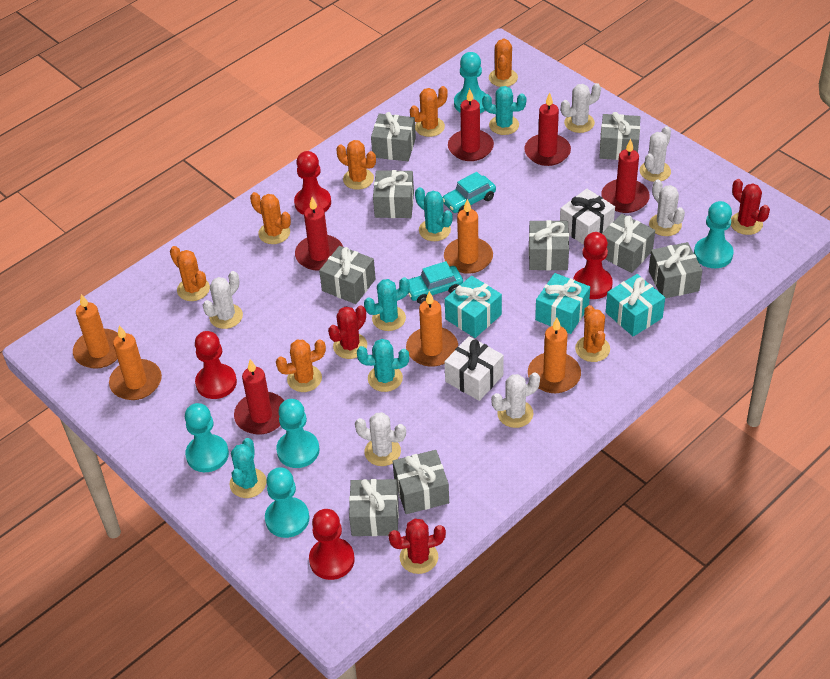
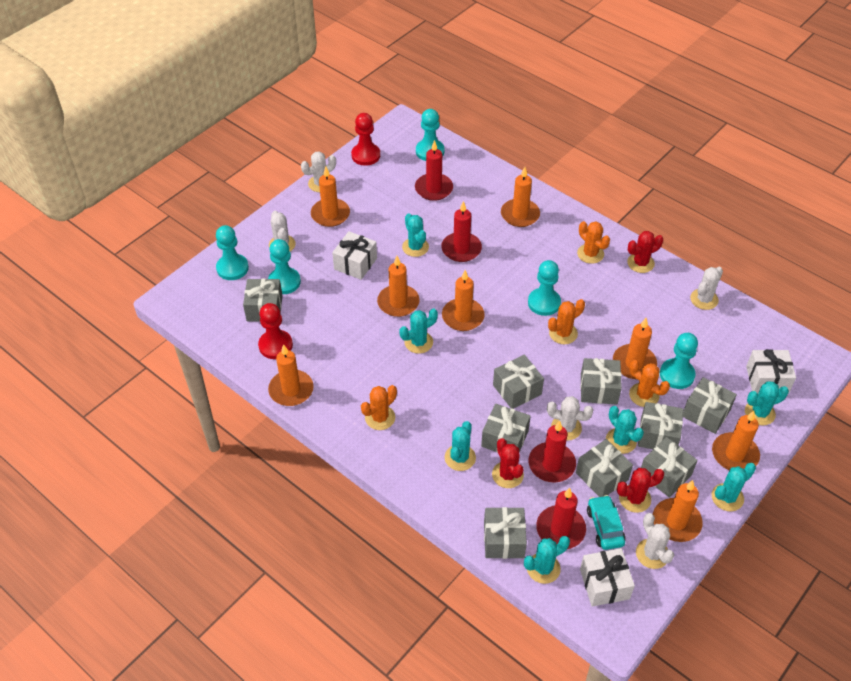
orange cactus: [170,246,210,301] [250,192,291,244] [276,339,326,392] [336,140,376,190] [410,86,447,137] [489,38,518,87] [575,305,610,362] = 7 -> [361,385,397,430] [548,299,585,344] [577,221,610,264] [629,360,670,407] = 4
orange candle: [73,294,118,369] [109,325,162,400] [406,291,458,367] [444,199,493,274] [528,318,581,393] = 5 -> [268,344,314,406] [311,166,350,227] [377,256,420,317] [442,270,485,331] [501,167,540,227] [613,318,657,379] [653,480,703,542] [712,411,760,470] = 8
red candle: [234,359,284,434] [295,197,343,271] [448,89,494,161] [524,93,571,166] [601,139,650,213] = 5 -> [415,140,453,201] [441,201,482,262] [529,421,576,483] [536,488,586,549] = 4
red pawn: [195,331,237,399] [294,151,331,215] [309,509,355,580] [573,232,613,299] = 4 -> [258,303,293,359] [351,113,380,166] = 2
turquoise cactus: [230,438,266,498] [357,339,409,392] [364,277,410,331] [415,187,453,241] [482,86,526,135] = 5 -> [399,309,438,354] [402,213,429,257] [445,421,476,471] [524,536,570,584] [606,406,644,454] [711,463,756,511] [745,381,789,426] = 7
turquoise car: [408,261,463,304] [443,172,496,213] = 2 -> [587,495,626,550] = 1
turquoise gift: [445,276,502,338] [535,273,590,334] [606,274,665,337] = 3 -> none = 0
white cactus: [203,271,243,329] [355,412,406,466] [491,373,540,428] [561,83,601,133] [640,126,671,182] [649,179,685,236] = 6 -> [269,211,296,252] [301,151,336,192] [547,396,593,441] [636,513,674,569] [690,267,723,310] = 5
white gift: [444,336,504,401] [560,189,615,245] = 2 -> [332,231,377,280] [580,548,635,607] [746,349,796,394] = 3

